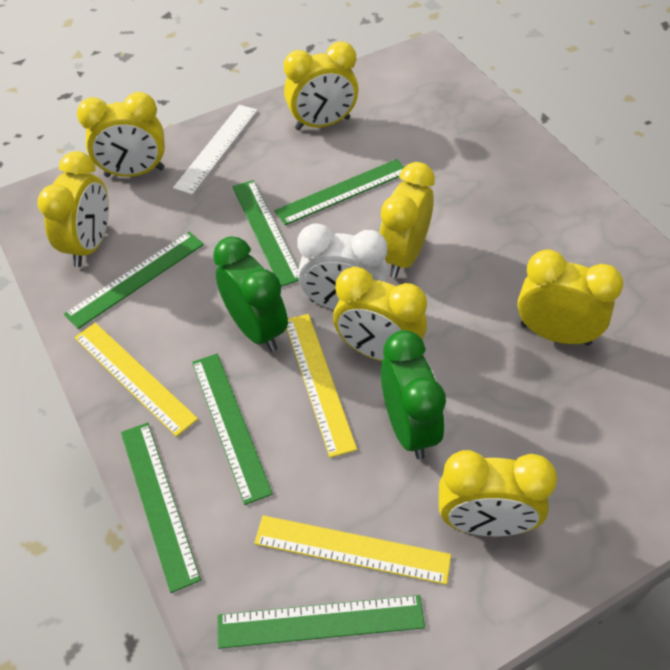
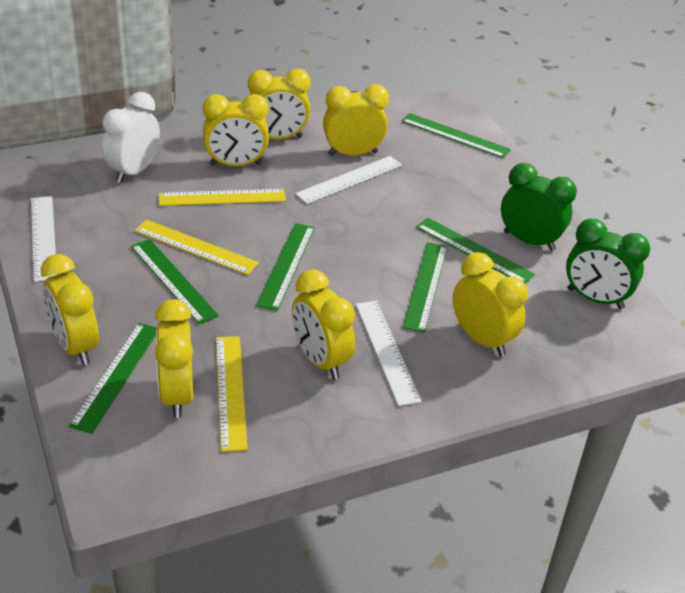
white ruler: [173,105,258,195] = 1 -> [31,196,56,282] [295,156,402,204] [356,301,422,406] = 3

